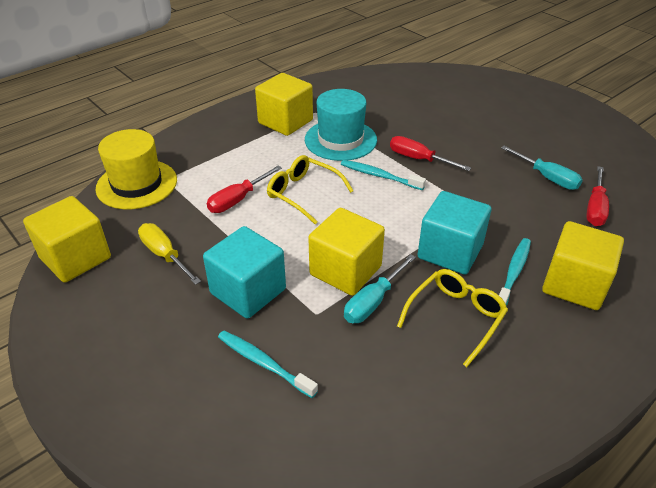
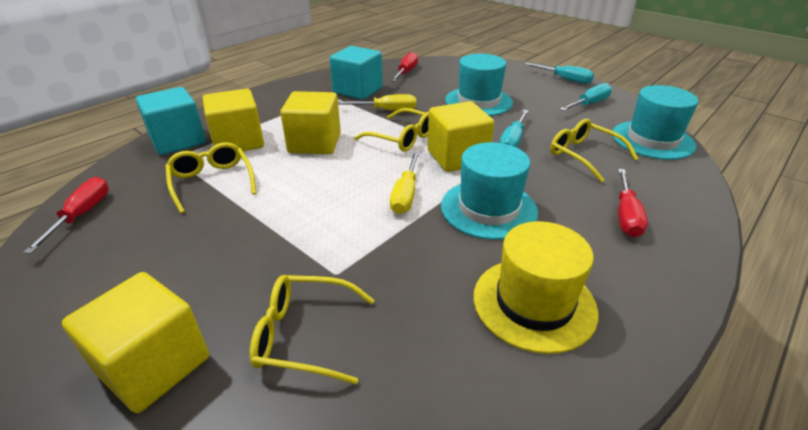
turquoise hat: [305,89,377,161] = 1 -> [441,142,538,240] [445,54,513,116] [613,85,699,160] = 3
turquoise screwdriver: [344,254,416,323] [501,146,583,190] = 2 -> [500,110,528,148] [525,63,594,84] [560,83,612,111] = 3
turquoise toothbrush: [218,331,318,398] [341,160,426,190] [499,238,531,306] = 3 -> none = 0
yellow glasses: [267,155,354,224] [397,269,508,367] = 2 -> [166,142,257,213] [250,275,374,384] [354,108,429,152] [550,119,639,182] = 4
yellow screwdriver: [138,223,201,285] = 1 -> [338,94,416,111] [390,152,420,214] = 2

